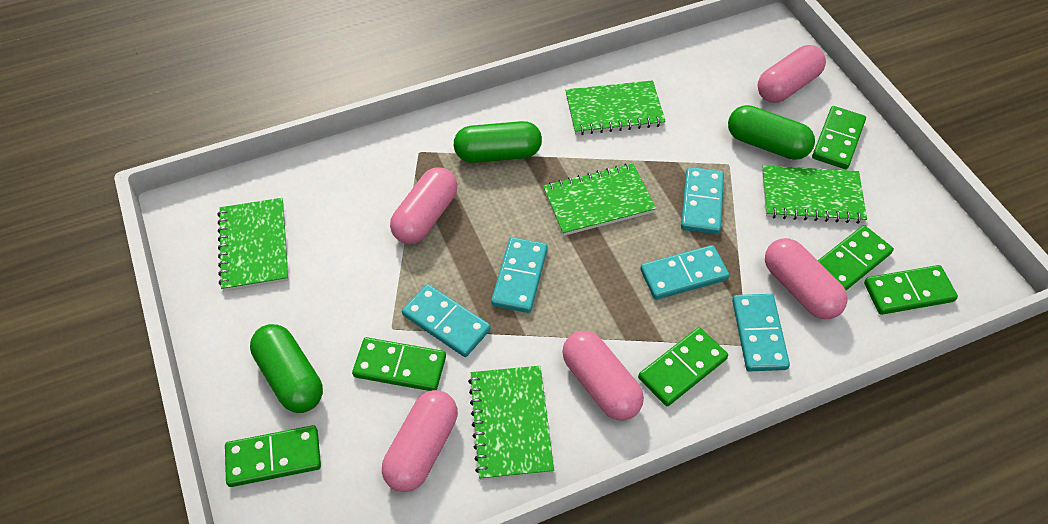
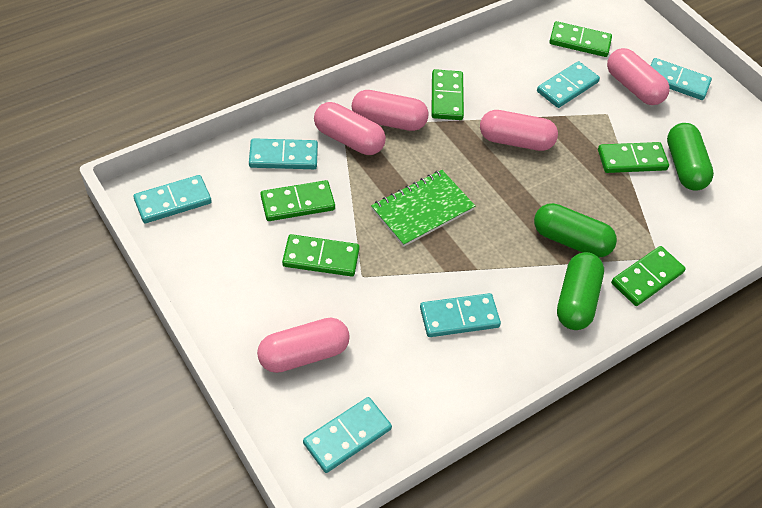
green notebook: [218,198,289,291] [468,366,554,480] [543,163,656,236] [566,80,666,135] [762,165,867,224] = 5 -> [371,170,475,247] = 1
turquoise domino: [402,284,491,357] [491,237,548,313] [640,245,729,300] [681,167,724,235] [732,294,790,371] = 5 -> [133,175,212,223] [249,138,318,169] [303,397,392,473] [420,293,501,337] [537,61,600,108] [650,58,712,100] = 6

